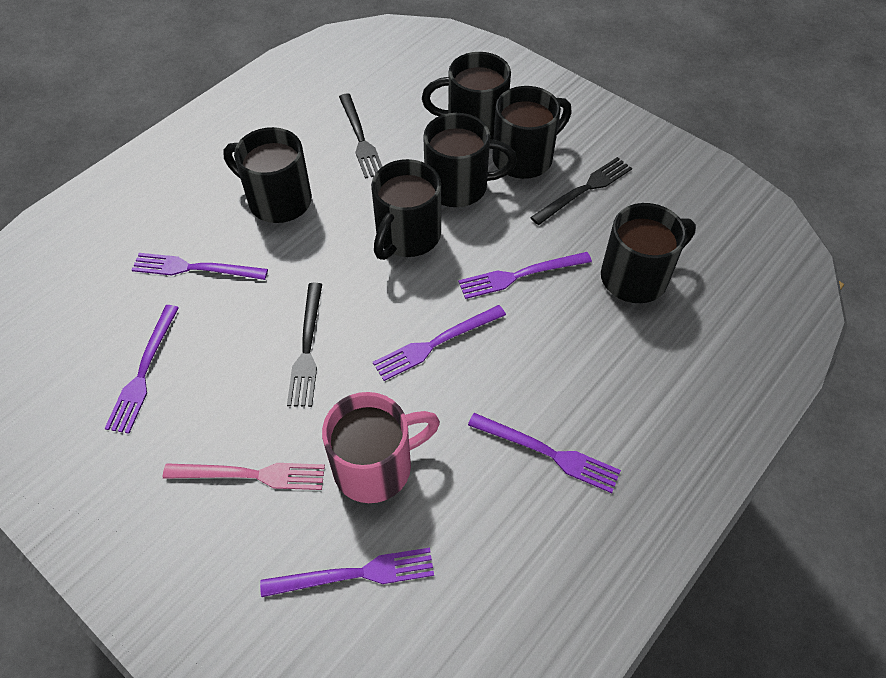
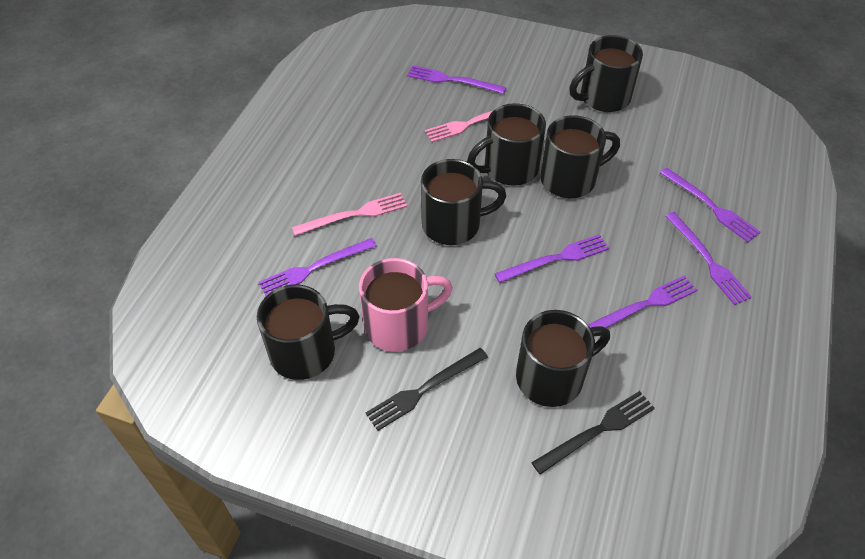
black fork: [287,283,322,407] [339,94,383,179] [530,157,632,225] = 3 -> [365,348,488,431] [531,391,655,474] = 2
pink fork: [162,463,325,490] = 1 -> [292,193,407,236] [425,103,521,142] = 2

